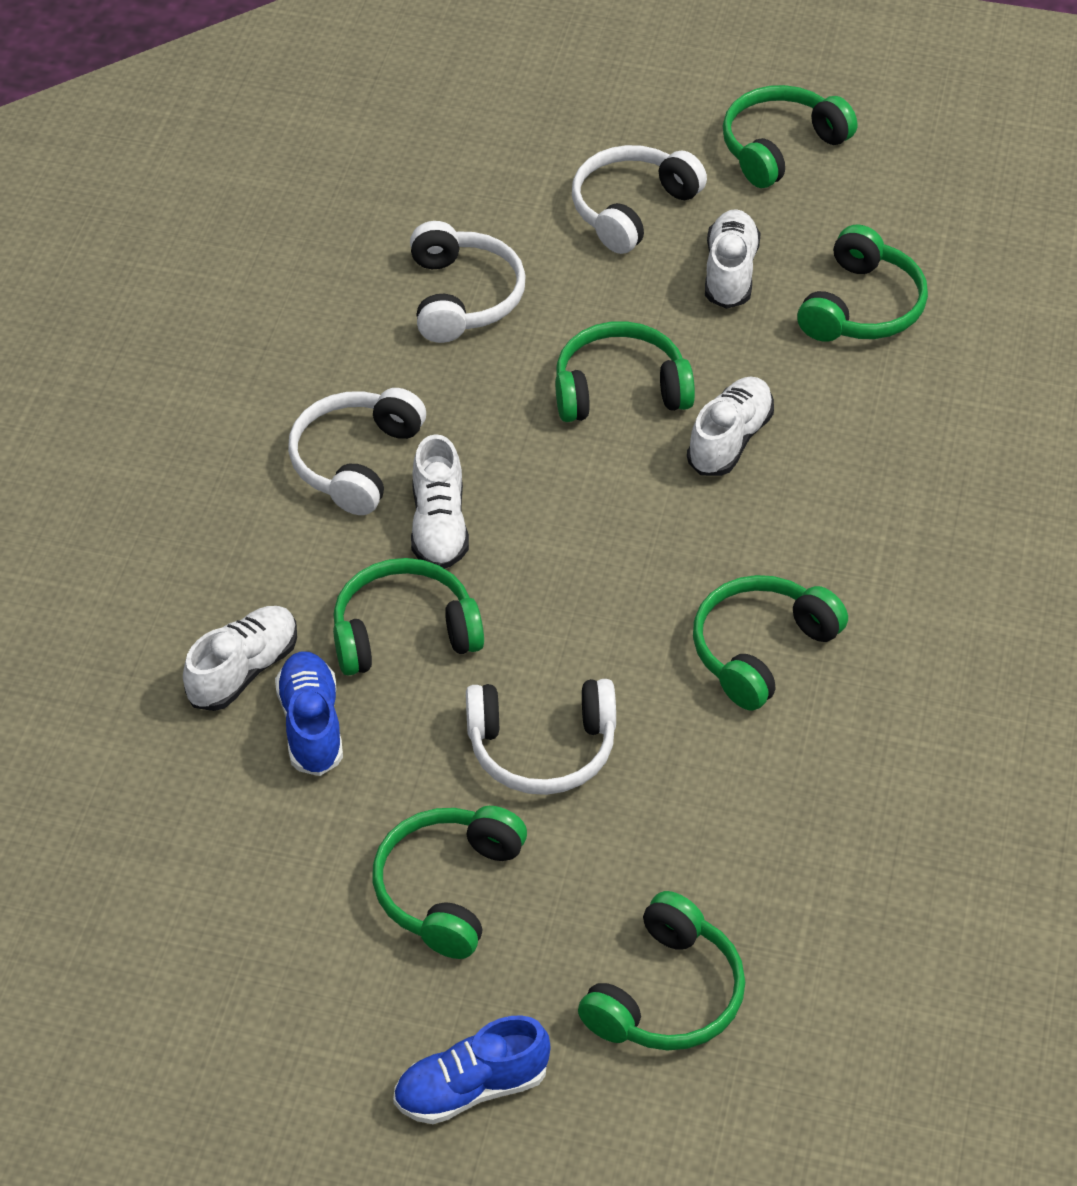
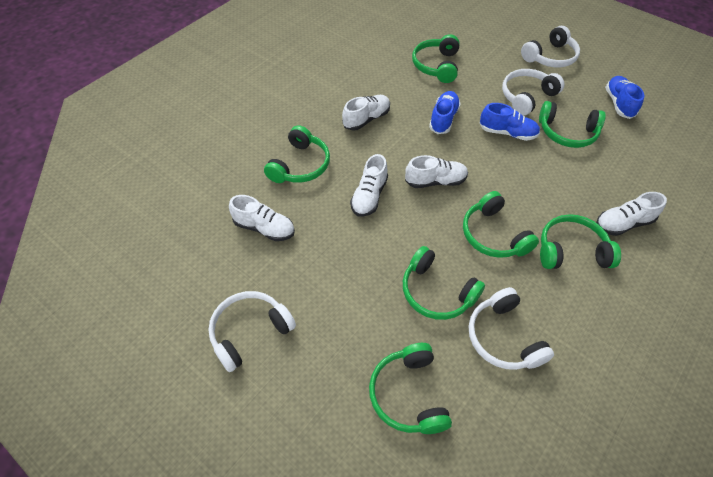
blue shoe: [275,651,343,776] [393,1015,551,1124] = 2 -> [429,91,461,134] [480,103,540,141] [605,76,644,119] = 3
white shoe: [183,606,297,711] [411,434,469,569] [687,377,774,476] [705,209,761,309] = 4 -> [229,195,295,241] [342,95,390,131] [350,154,388,217] [405,155,468,188] [596,192,667,236] = 5

